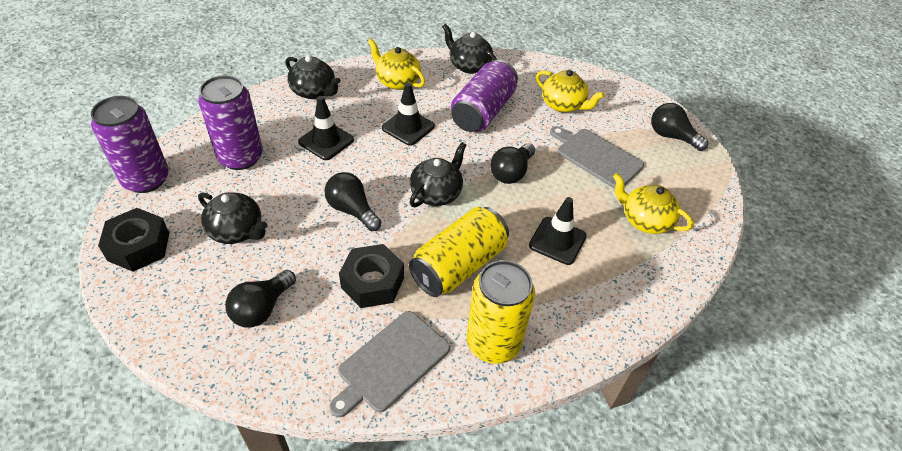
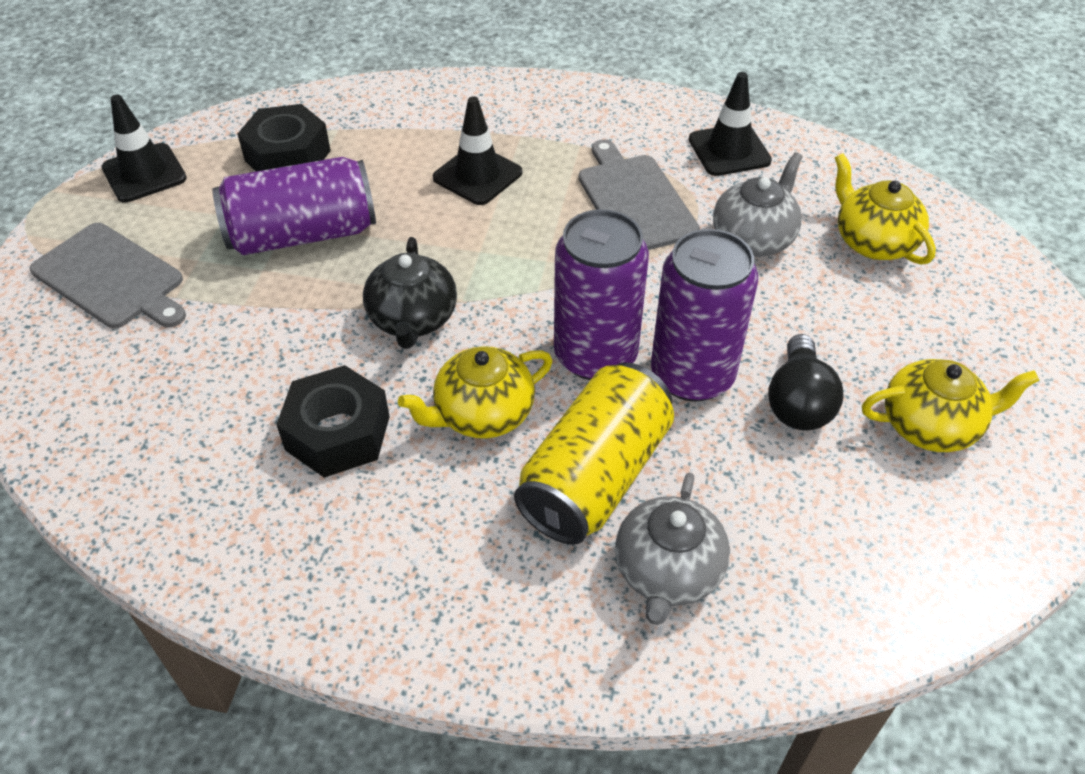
black light bulb: [225,270,296,328] [324,172,381,231] [490,143,535,184] [651,103,708,151] = 4 -> [768,334,844,431] = 1
black teapot: [198,192,267,244] [286,55,340,99] [410,142,466,207] [442,24,497,74] = 4 -> [363,237,457,349] = 1
grey teapot: none = 0 -> [615,472,730,625] [713,152,803,257] = 2
yellow can: [409,207,509,297] [466,260,535,364] = 2 -> [514,362,674,545] = 1

